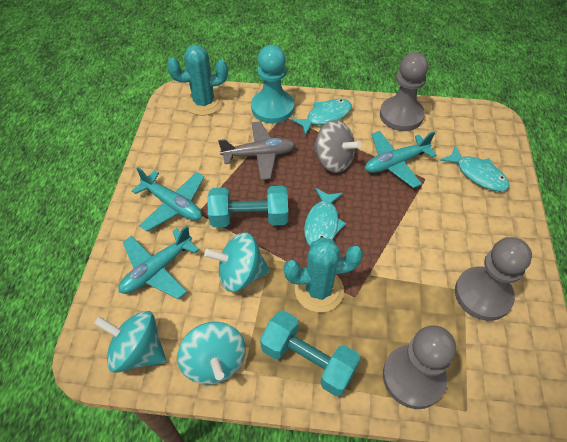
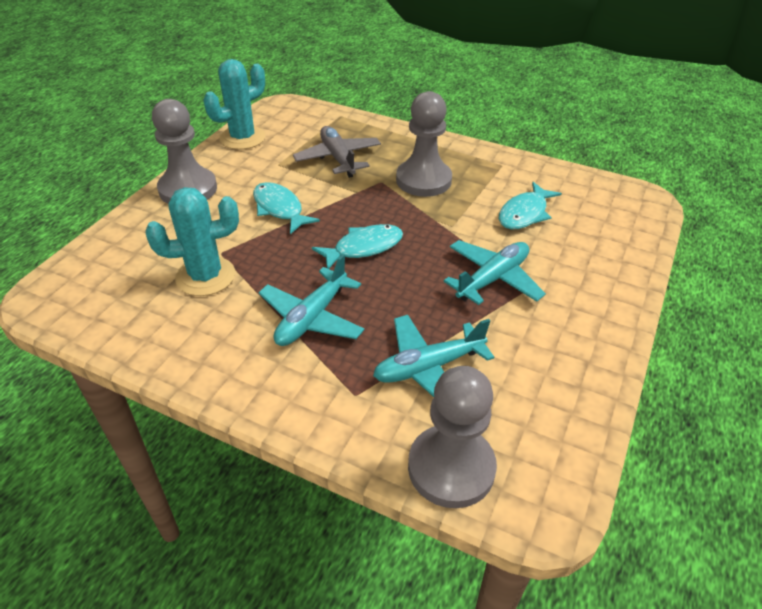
grey spinning top: [313,120,362,173] = 1 -> none = 0
turquoise dumbbell: [207,186,288,227] [260,311,361,396] = 2 -> none = 0
turquoise pawn: [251,45,294,123] = 1 -> none = 0
turquoise spinning top: [94,311,166,373] [177,322,246,385] [204,232,270,292] = 3 -> none = 0

